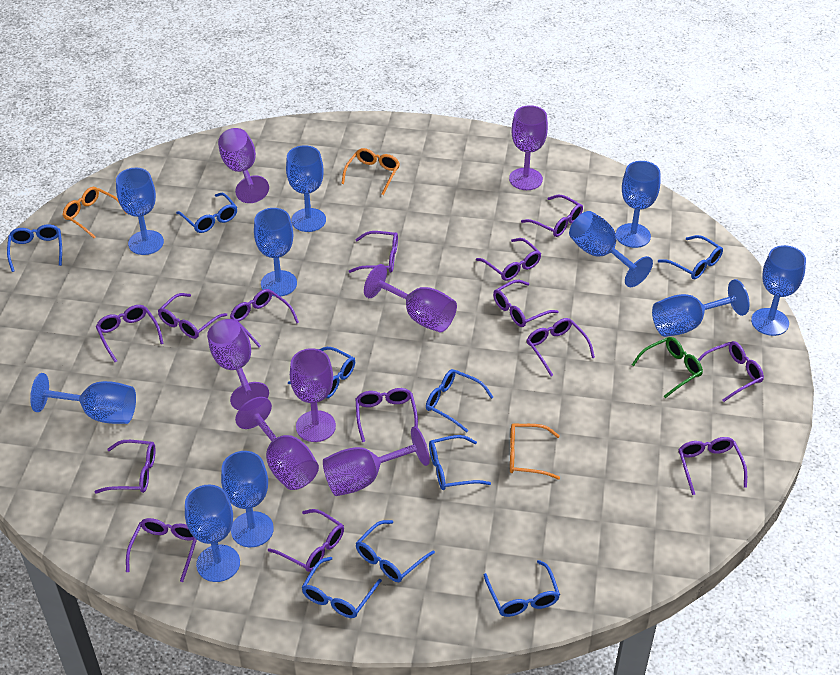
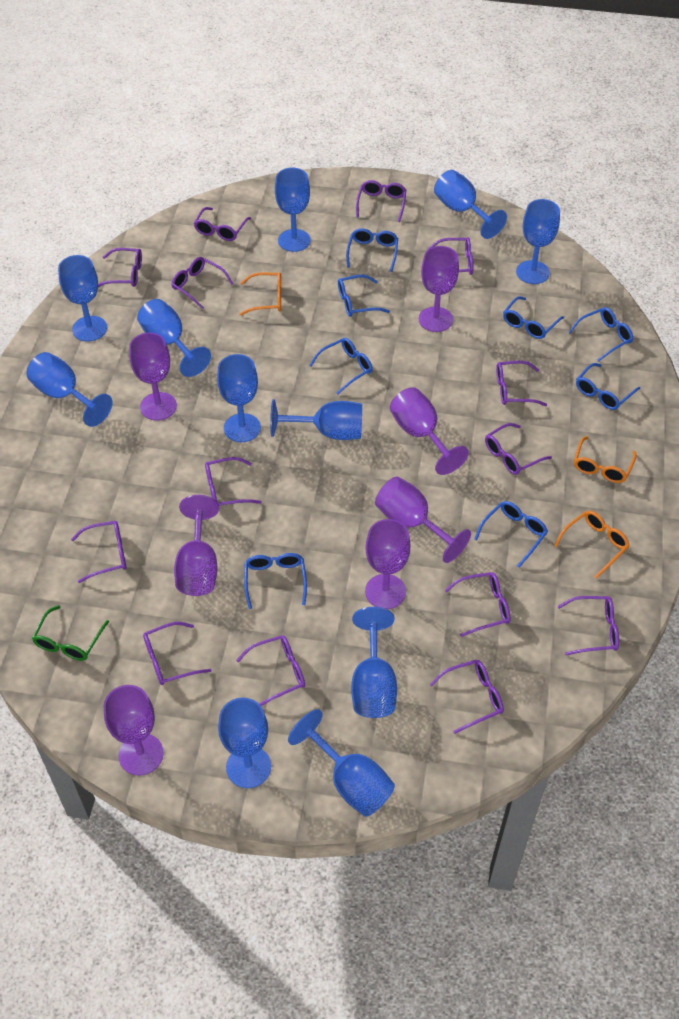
blue glasses: [7,224,62,272] [176,193,237,233] [288,347,355,398] [302,557,382,618] [356,520,435,582] [426,369,493,433] [429,435,491,490] [484,560,560,617] [658,235,723,280] = 9 -> [244,553,307,609] [309,338,373,394] [338,275,390,317] [346,228,398,272] [474,501,548,568] [503,296,564,339] [569,307,633,362] [576,363,640,410] = 8
blue goblet: [30,373,136,424] [116,168,164,255] [185,485,240,582] [221,451,274,547] [254,208,297,296] [286,145,326,232] [569,211,653,287] [616,161,660,248] [652,279,750,337] [751,245,806,336] = 10 -> [26,352,113,427] [58,255,107,341] [137,299,211,377] [217,354,261,442] [218,698,271,788] [270,399,362,440] [275,167,311,252] [288,709,395,817] [351,607,397,718] [434,170,507,239] [516,199,560,284] = 11

